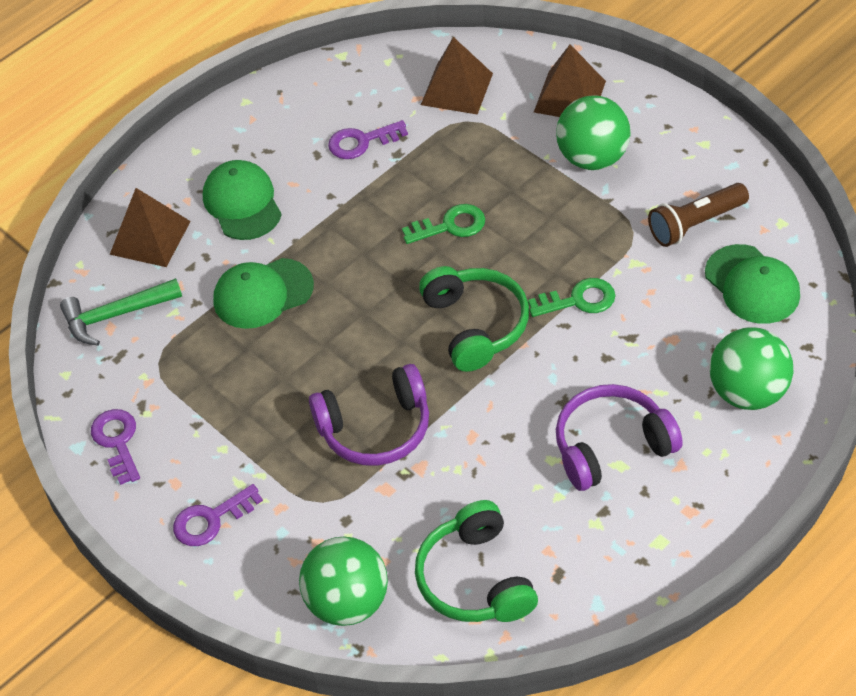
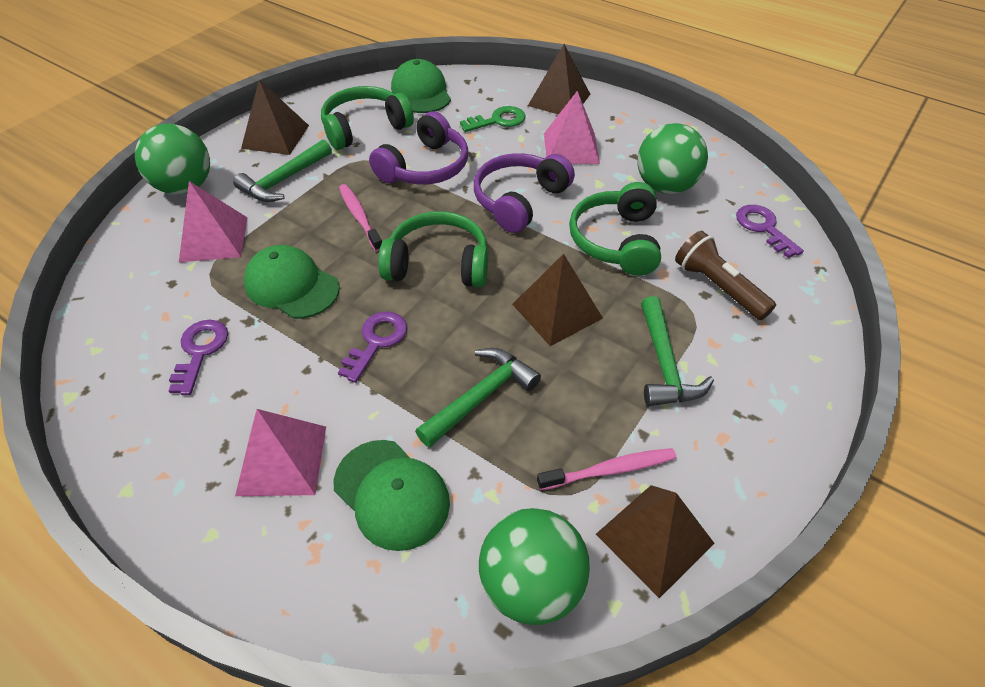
brown pyramid: [110,188,191,267] [421,37,493,115] [534,44,606,117] = 3 -> [241,80,309,155] [512,254,603,346] [528,44,590,115] [596,485,715,598] = 4
green hammer: [60,278,182,346] = 1 -> [233,139,332,202] [415,348,541,448] [641,296,714,406] = 3
green headphones: [415,500,538,622] [419,266,529,372] = 2 -> [321,86,414,150] [378,211,488,287] [569,182,661,276] = 3
green key: [402,204,485,244] [528,278,616,317] = 2 -> [460,106,525,132] = 1
pink pyramid: none = 0 -> [179,181,247,262] [235,409,326,496] [544,91,600,164] = 3
pink toothbrush: none = 0 -> [339,184,382,252] [537,448,676,490] = 2

